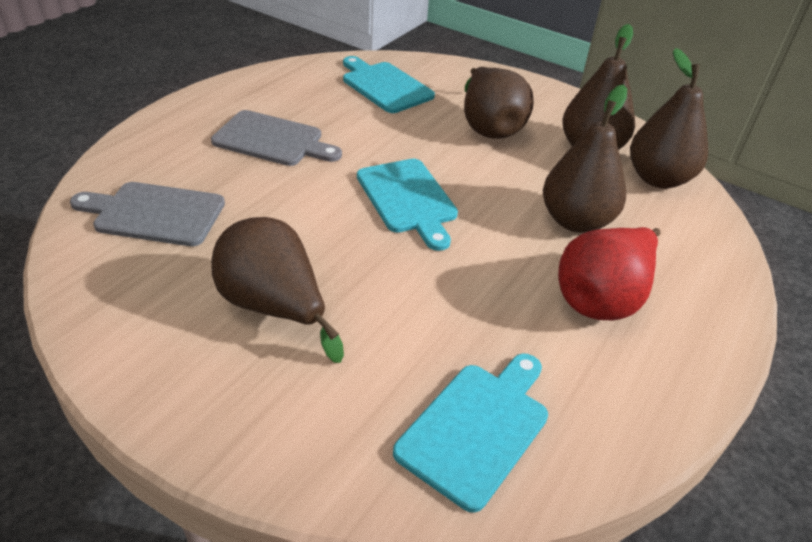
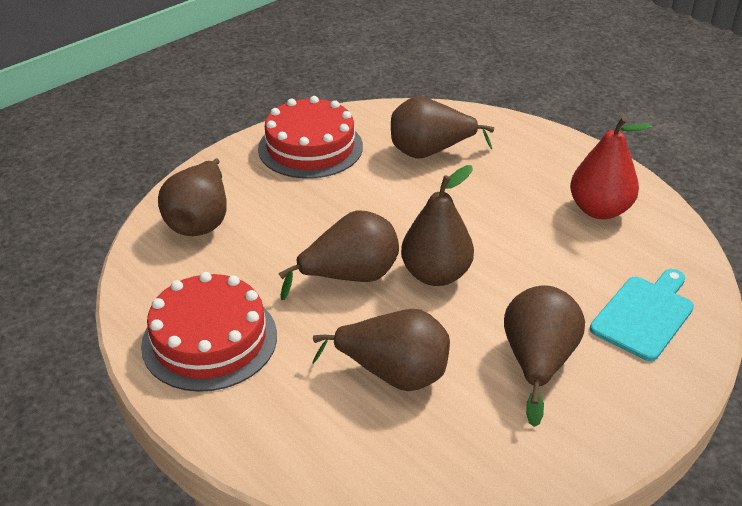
brown pear: [211,217,344,363] [464,67,533,139] [543,85,627,233] [562,24,635,150] [630,48,708,189] = 5 -> [158,158,227,236] [278,210,399,300] [313,309,450,391] [391,96,494,159] [401,165,474,286] [504,285,585,427] = 6
grey cutting board: [70,182,225,246] [211,110,342,166] = 2 -> none = 0
red cake: none = 0 -> [141,272,277,392] [258,96,363,179] = 2
turquoise cutting board: [343,56,435,113] [357,159,458,251] [393,353,548,513] = 3 -> [590,269,694,361] = 1

